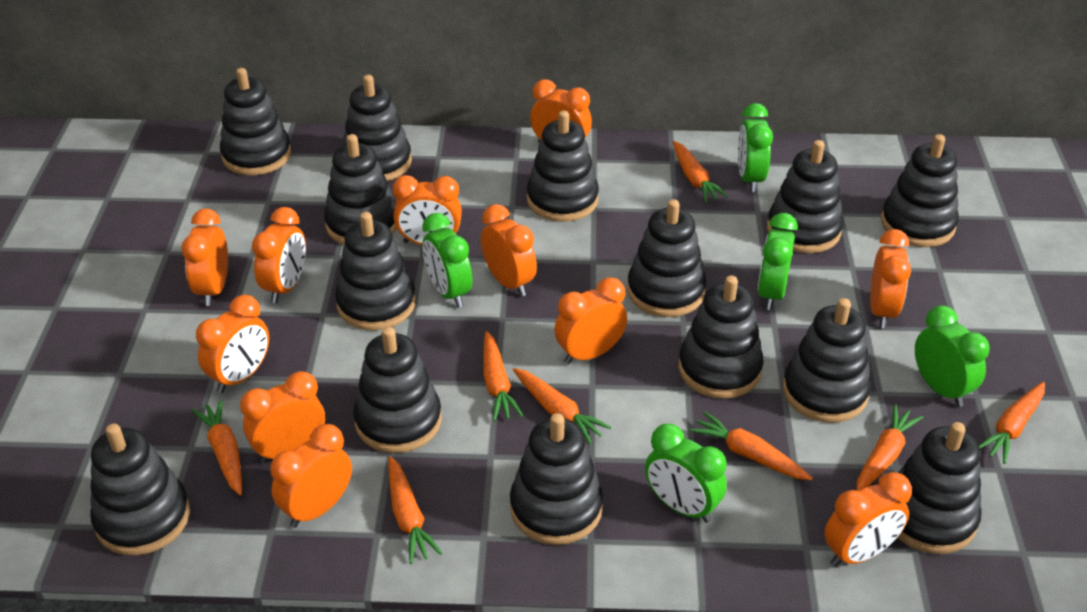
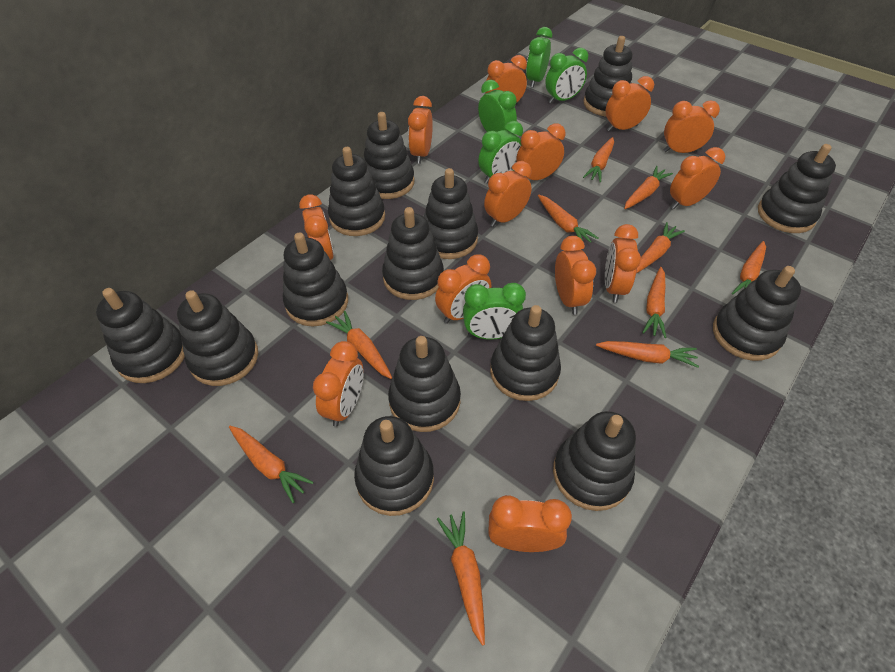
orange carrot: [192,400,242,496] [388,456,443,564] [483,331,523,421] [513,368,611,444] [673,141,728,203] [689,411,813,480] [856,404,923,491] [979,382,1045,464] = 8 -> [229,426,314,503] [326,311,392,379] [437,511,485,646] [538,194,598,243] [583,137,614,182] [596,341,699,368] [624,166,673,209] [636,222,685,273] [642,267,666,338] [732,241,766,295] = 10
orange clock: [181,208,228,306] [196,295,269,393] [240,371,325,463] [252,207,306,303] [270,424,352,528] [393,175,462,245] [481,204,537,297] [530,79,592,143] [554,278,627,364] [824,472,912,567] [870,229,911,328] = 11 -> [299,194,334,260] [313,341,364,427] [408,96,433,164] [435,254,491,324] [484,161,532,227] [485,55,527,104] [488,495,572,552] [516,123,565,180] [555,236,596,315] [605,224,641,303] [606,76,654,132] [663,100,720,153] [670,147,725,209] = 13

